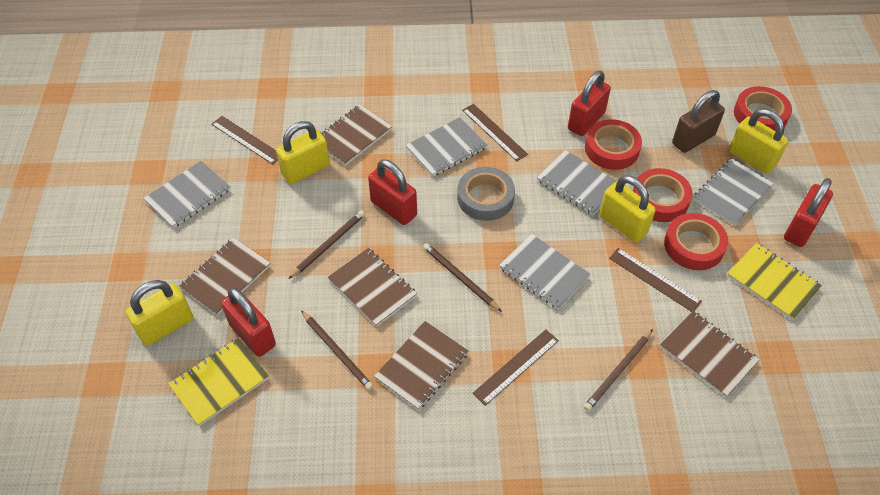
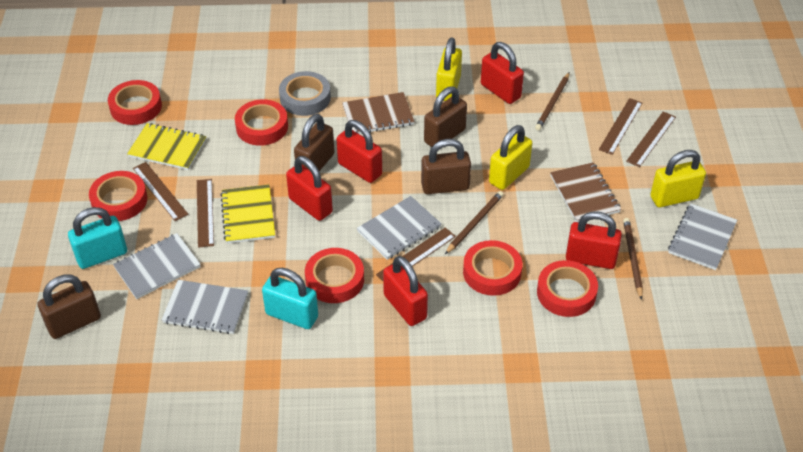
brown notebook: [179,237,271,316] [320,104,392,166] [328,248,417,327] [374,321,469,410] [660,311,759,398] = 5 -> [342,92,415,134] [550,162,621,222] = 2
brown padlock: [672,90,725,153] = 1 -> [38,275,101,339] [294,114,334,171] [421,139,471,194] [424,86,467,147] = 4
brown pencil: [289,210,365,279] [301,311,373,390] [423,243,502,312] [584,329,653,411] = 4 -> [445,191,504,254] [535,72,570,130] [623,218,643,300] = 3
brown ruler: [211,116,278,164] [462,104,528,161] [472,330,559,406] [609,248,702,312] = 4 -> [133,162,188,221] [197,179,214,248] [376,227,456,281] [599,98,642,155] [626,112,676,167] = 5
grey notebook: [144,161,230,228] [406,117,487,177] [499,234,591,310] [537,150,617,215] [693,158,774,226] = 5 -> [113,233,201,299] [162,280,248,334] [357,196,442,260] [668,203,737,270] = 4
red padlock: [221,288,276,357] [368,160,417,225] [568,71,611,136] [784,178,833,247] = 4 -> [286,156,333,221] [337,120,382,183] [383,256,428,326] [481,42,524,104] [566,211,622,269] = 5
red tape: [585,119,642,170] [633,168,693,222] [664,213,728,270] [734,86,792,131] = 4 -> [89,171,148,221] [108,80,162,125] [235,99,288,146] [305,248,364,303] [463,240,522,296] [537,260,598,317] = 6
turquoise padlock: none = 0 -> [68,207,127,269] [262,268,318,329] = 2
yellow padlock: [125,280,193,346] [276,121,330,184] [599,175,656,242] [729,109,788,174] = 4 -> [436,38,462,101] [489,125,532,190] [650,150,706,207] = 3

